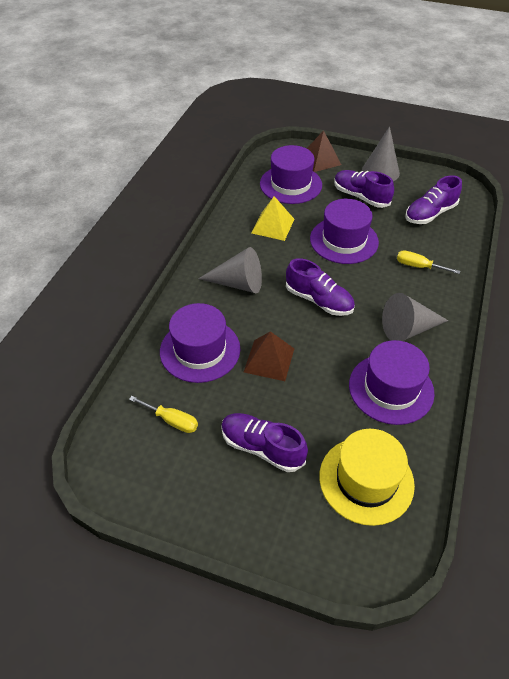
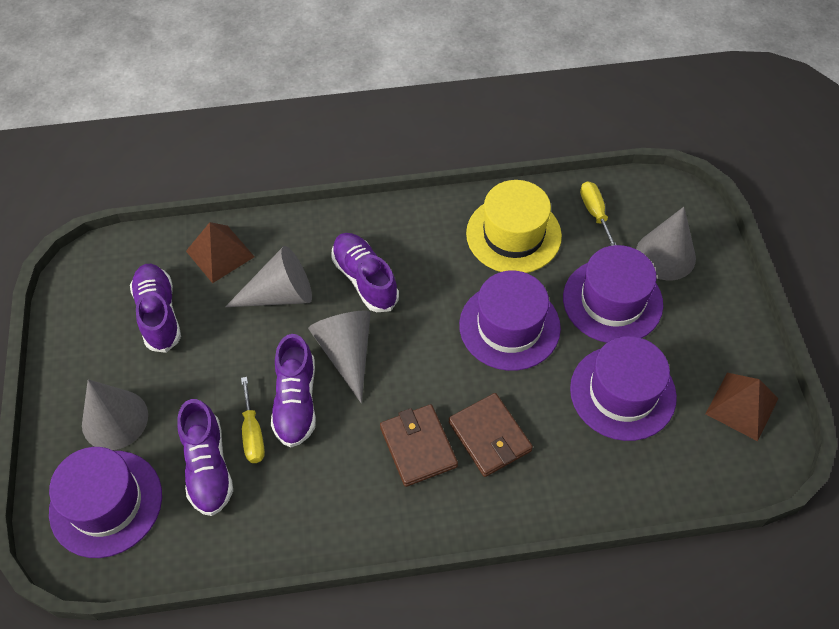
brown wallet: none = 0 -> [380,404,458,487] [449,393,533,477] = 2
grey cone: [198,247,262,293] [362,126,400,181] [382,293,448,341] = 3 -> [82,379,148,450] [225,246,312,307] [308,311,371,403] [636,207,696,280] = 4
yellow pyramid: [251,196,294,241] = 1 -> none = 0

